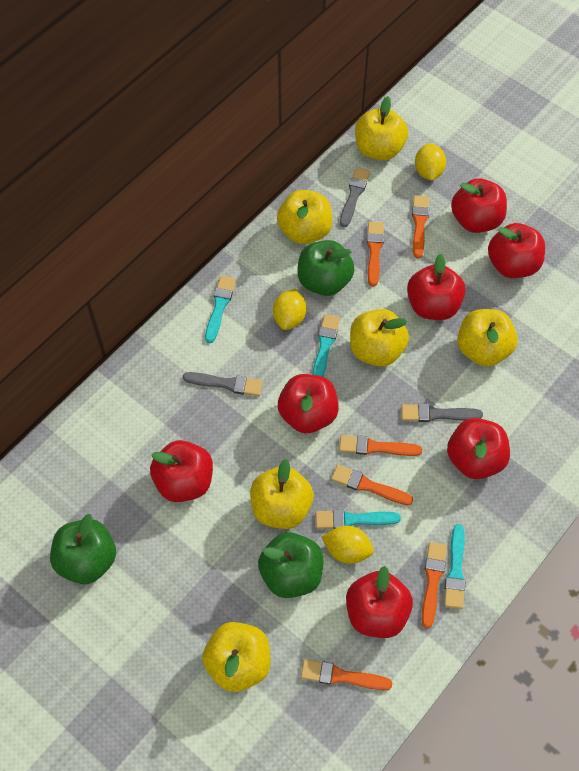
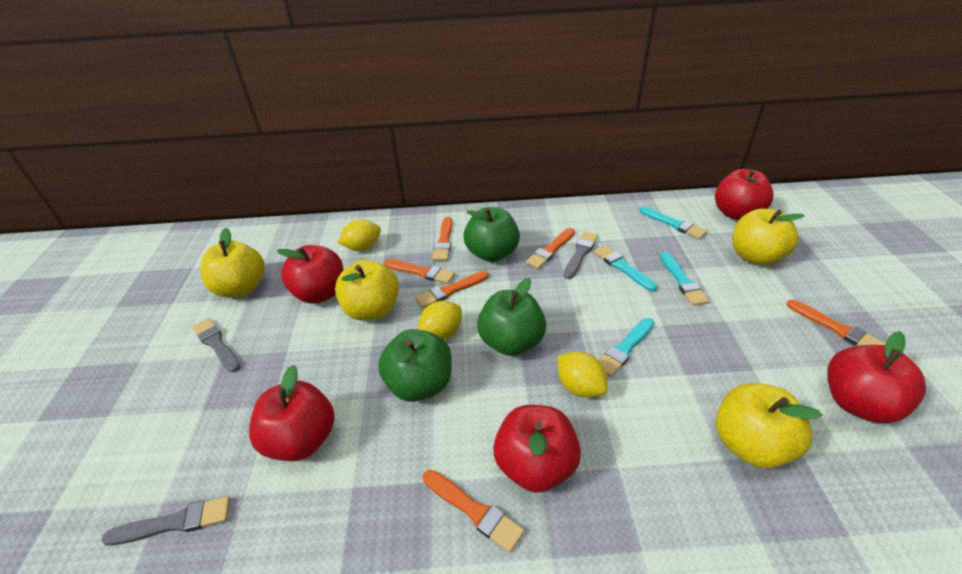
red apple: [150,440,213,502] [278,374,339,433] [346,566,413,638] [407,254,466,320] [447,418,510,479] [451,179,507,233] [488,223,545,278] = 7 -> [249,365,335,461] [277,245,344,304] [493,405,581,493] [715,169,774,220] [827,331,926,423] = 5
yellow apple: [202,622,271,692] [250,459,314,529] [277,190,332,244] [350,309,409,367] [355,96,408,160] [457,309,518,366] = 6 -> [201,228,265,298] [335,260,399,321] [716,383,822,469] [732,209,805,265] = 4

